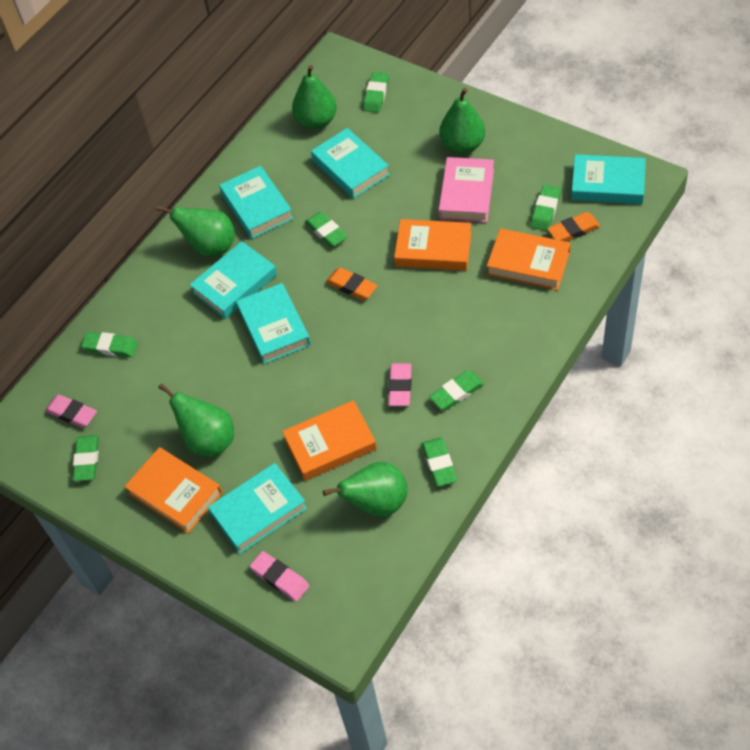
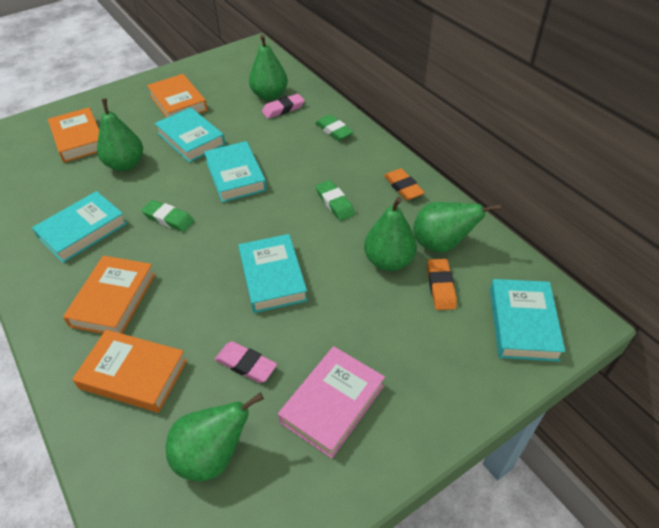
green eraser: [73,435,99,481] [81,332,138,357] [305,211,348,247] [363,72,389,112] [422,437,457,486] [429,371,484,410] [530,185,561,231] = 7 -> [141,200,194,232] [315,115,354,141] [316,180,355,221] = 3
pink eraser: [45,394,97,428] [250,551,309,602] [388,363,412,406] = 3 -> [215,341,277,383] [262,94,305,119] = 2
turquoise book: [190,241,277,319] [208,463,307,554] [219,166,293,239] [236,283,311,364] [311,128,390,199] [571,154,646,204] = 6 -> [32,191,127,263] [155,107,226,163] [204,141,267,202] [238,234,308,313] [490,279,565,362] = 5

